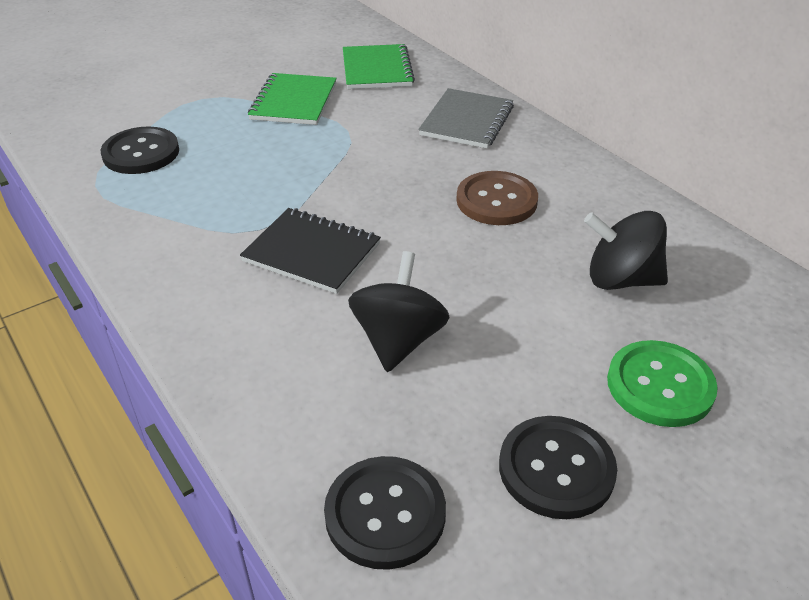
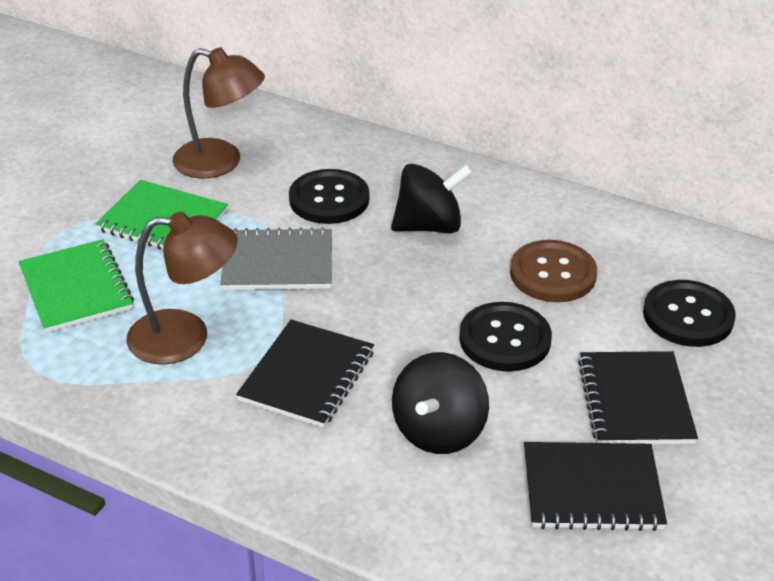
black notebook: [240,208,381,294] = 1 -> [236,320,374,428] [524,442,667,531] [578,351,698,444] = 3
brown lamp: none = 0 -> [127,211,238,365] [172,47,265,178] = 2
green button: [607,340,718,427] = 1 -> none = 0

